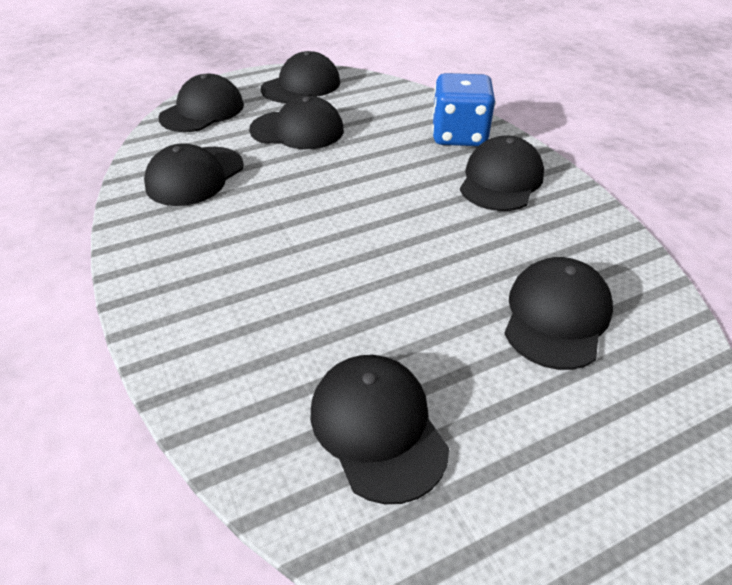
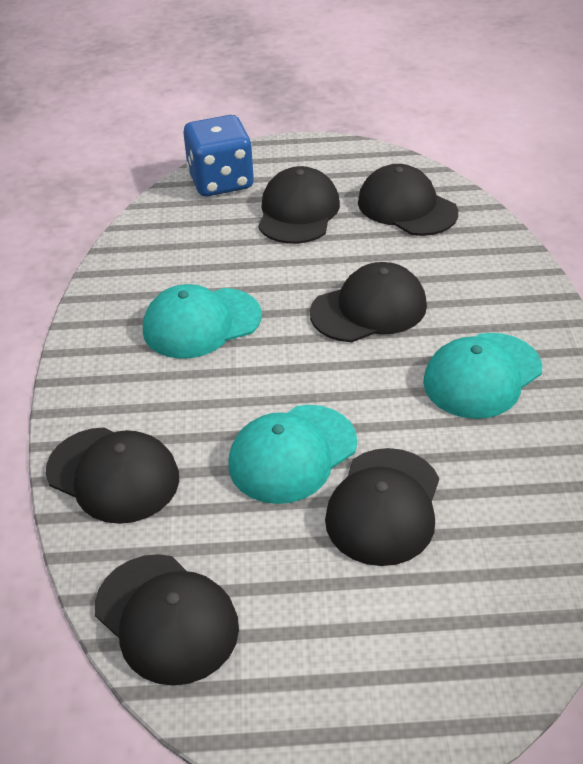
black cap: [144,143,244,206] [158,74,244,132] [249,96,344,149] [261,51,340,103] [311,355,449,504] [460,135,544,211] [504,257,613,370] = 7 -> [46,427,179,524] [95,554,239,686] [258,166,340,244] [310,262,427,342] [325,448,439,566] [358,164,458,236] = 6
turquoise cap: none = 0 -> [143,284,262,359] [228,405,357,504] [423,333,542,419] = 3

